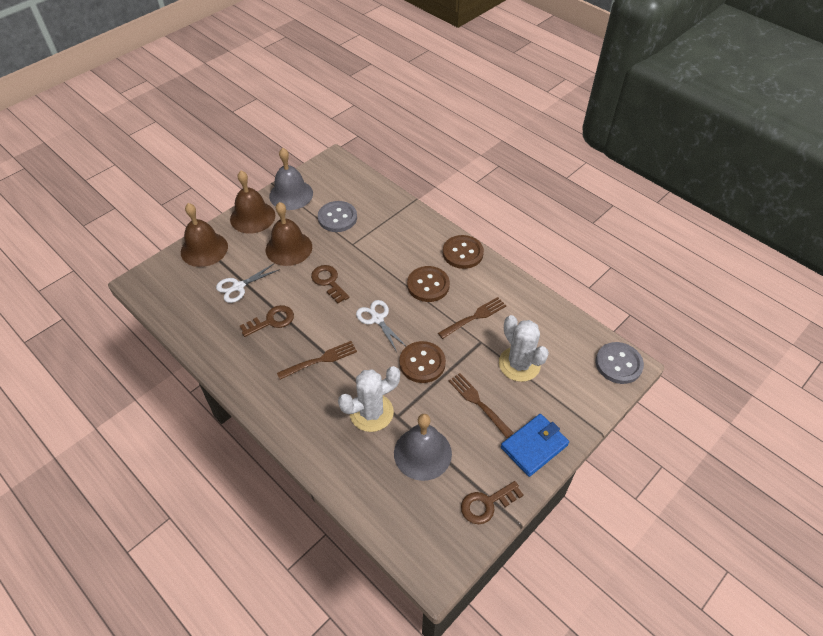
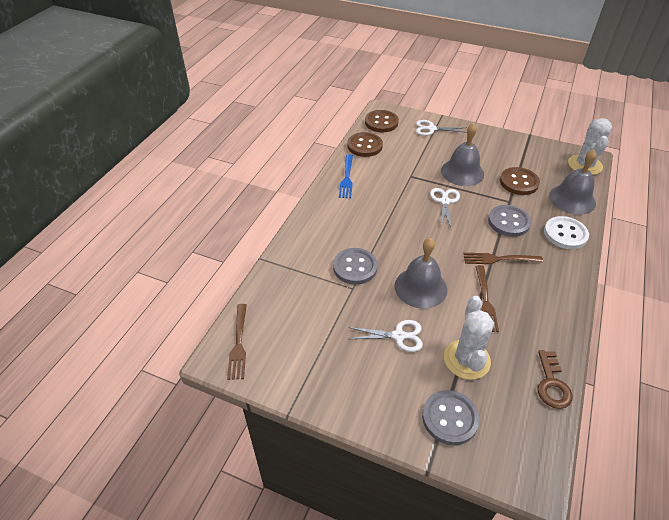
blue fork: none = 0 -> [339,154,353,198] = 1
blue wallet: [501,414,569,477] = 1 -> none = 0
brown bell: [181,203,228,267] [230,171,275,234] [266,202,312,266] = 3 -> none = 0
brown key: [240,305,294,337] [311,265,349,304] [461,481,523,524] = 3 -> [537,350,573,409] = 1
grey bell: [269,148,313,210] [394,414,452,481] = 2 -> [395,238,447,309] [441,123,484,186] [549,150,597,215] = 3
grey button: [318,201,357,232] [596,342,644,384] = 2 -> [333,248,378,285] [422,390,479,445] [488,205,531,237] = 3
white button: none = 0 -> [544,216,589,249] = 1
white scissors: [216,264,280,303] [356,300,407,352] = 2 -> [348,320,423,352] [416,120,467,136] [430,188,460,229] = 3

